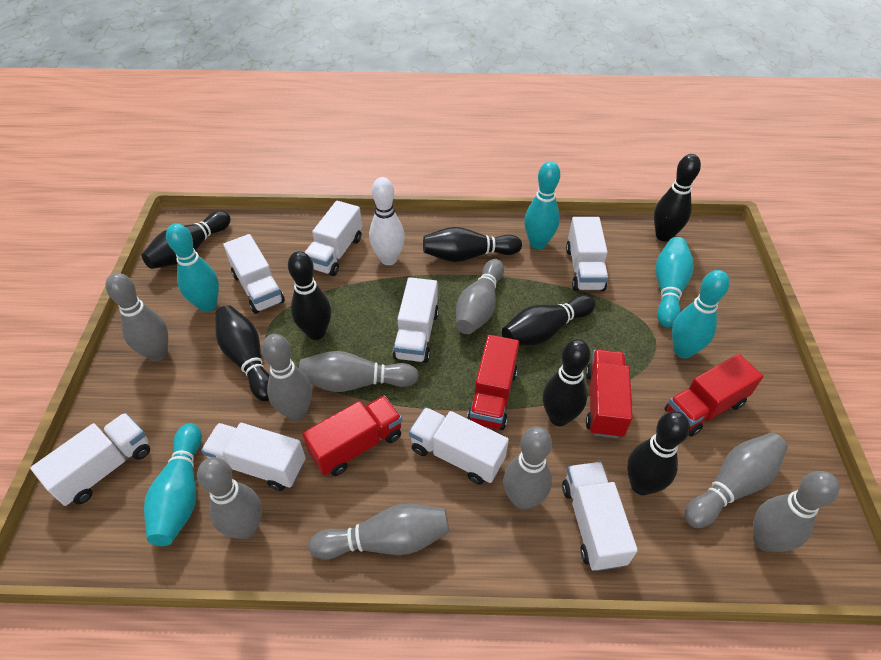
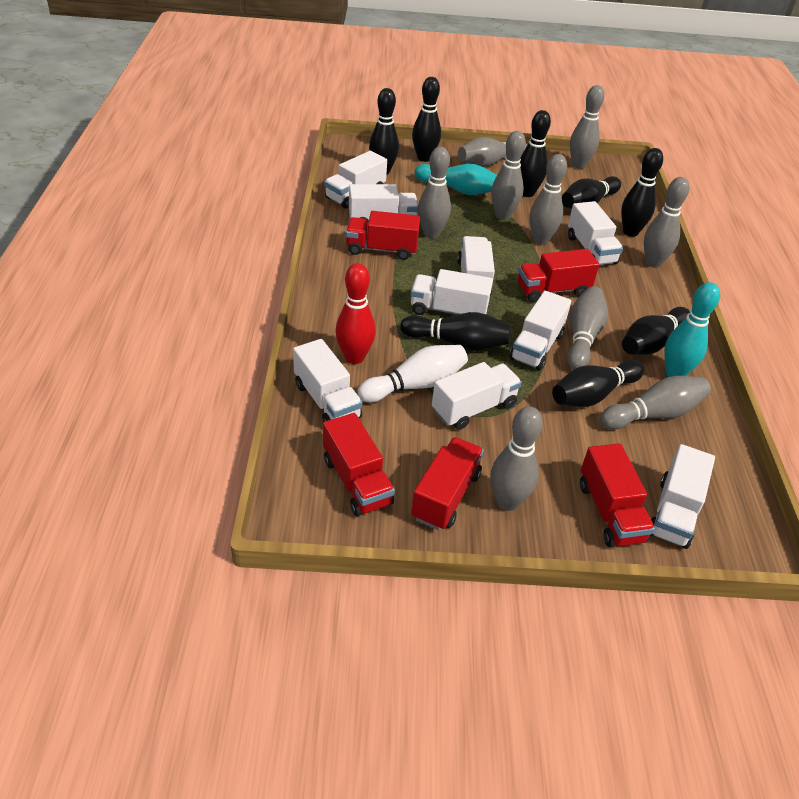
red bowling pin: none = 0 -> [335,263,376,364] = 1
red truck: [302,395,402,476] [467,335,519,430] [586,350,632,438] [665,354,763,437] = 4 -> [323,413,395,516] [346,211,420,260] [411,437,484,530] [518,249,599,302] [580,443,655,547] = 5
turquoise bowling pin: [144,423,202,546] [166,223,219,312] [524,161,560,249] [656,237,694,327] [672,270,730,358] = 5 -> [415,164,497,195] [664,282,720,377] = 2
white truck: [30,413,150,506] [201,423,306,491] [223,234,285,314] [305,201,362,276] [393,277,439,363] [409,407,509,485] [562,462,638,571] [566,217,608,291] = 8 -> [293,339,362,422] [324,151,387,209] [349,184,418,222] [411,269,493,315] [432,362,522,430] [457,236,495,295] [509,291,571,370] [568,201,623,265] [651,444,715,549] = 9

